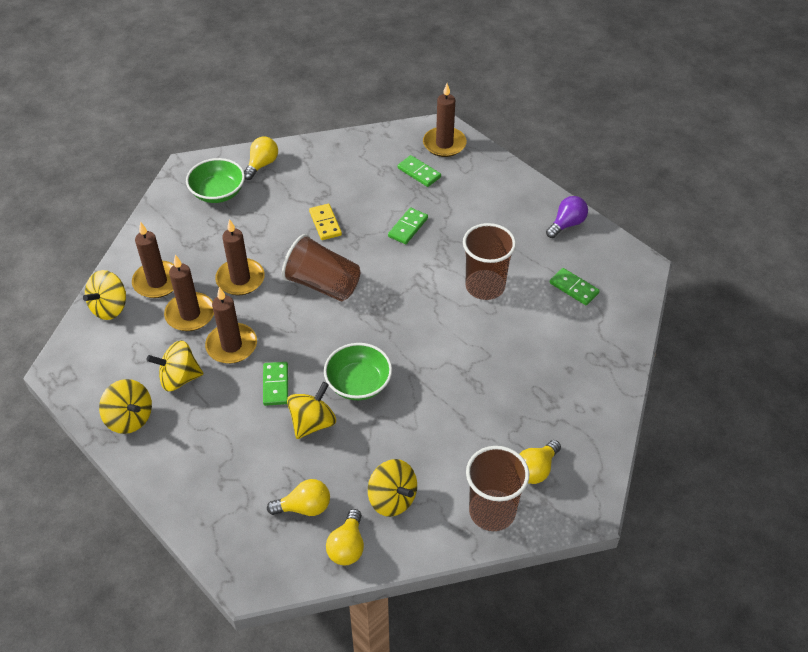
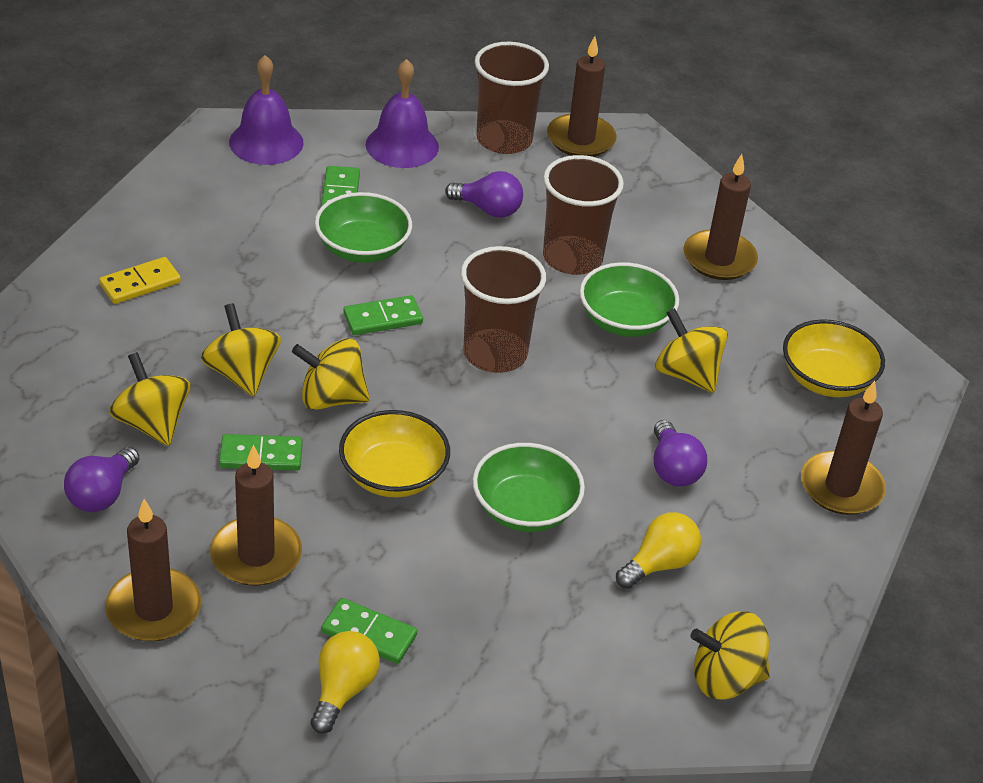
green bowl: [186,158,245,203] [324,343,392,400] = 2 -> [315,192,412,263] [473,443,585,532] [580,262,679,337] = 3
purple bell: none = 0 -> [229,55,303,165] [366,59,439,168] = 2
purple light bulb: [546,196,588,238] = 1 -> [64,447,139,512] [445,171,523,218] [654,420,707,487] = 3
yellow bowl: none = 0 -> [339,410,450,497] [783,319,885,397] = 2
yellow light bulb: [244,137,278,180] [267,479,330,516] [326,509,364,565] [520,440,561,484] = 4 -> [311,631,380,734] [616,512,701,589] = 2

